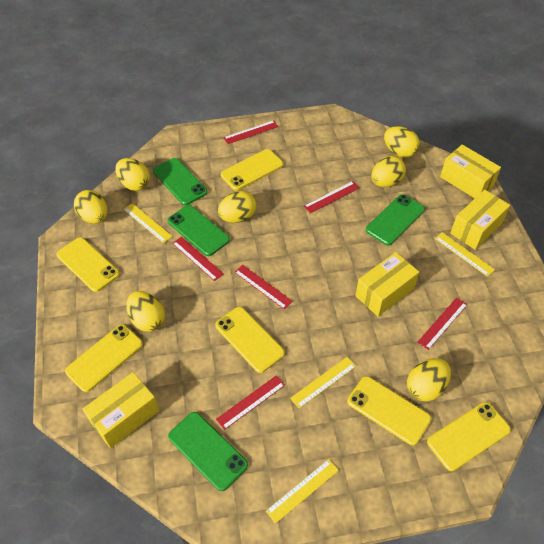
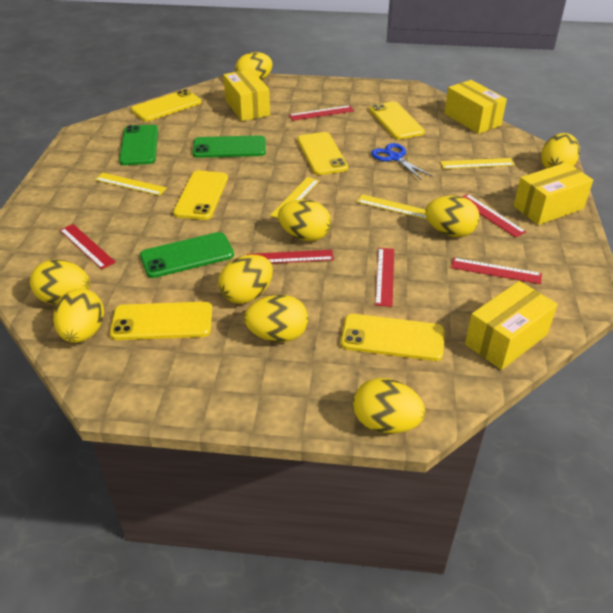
blue scissors: none = 0 -> [371,143,433,180] = 1
green phone: [153,158,207,205] [168,205,230,256] [168,412,248,491] [366,194,425,245] = 4 -> [119,125,158,165] [140,232,234,278] [192,135,266,158] = 3
yellow egg: [74,190,108,224] [115,158,150,191] [126,291,165,332] [218,191,256,223] [372,156,406,187] [384,126,420,158] [407,358,451,401] = 7 -> [30,260,90,305] [53,288,104,343] [218,255,273,304] [235,52,272,80] [244,295,308,342] [278,199,331,241] [353,378,425,434] [425,195,480,237] [541,133,580,169] = 9

